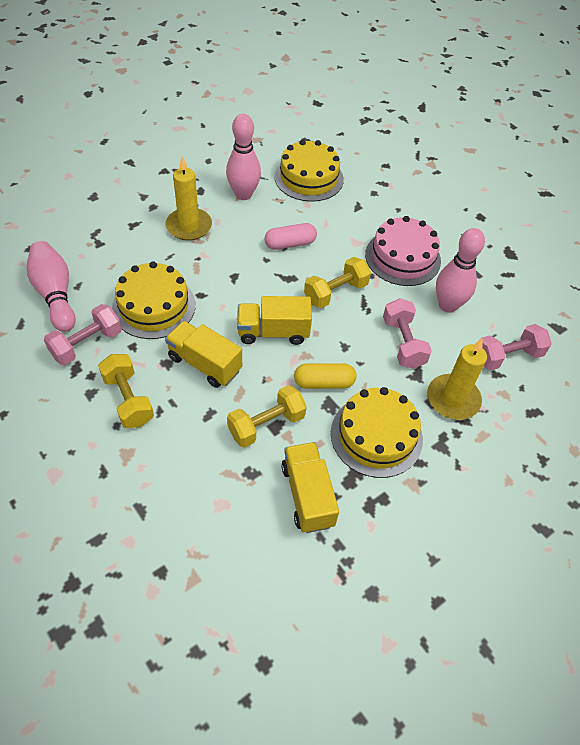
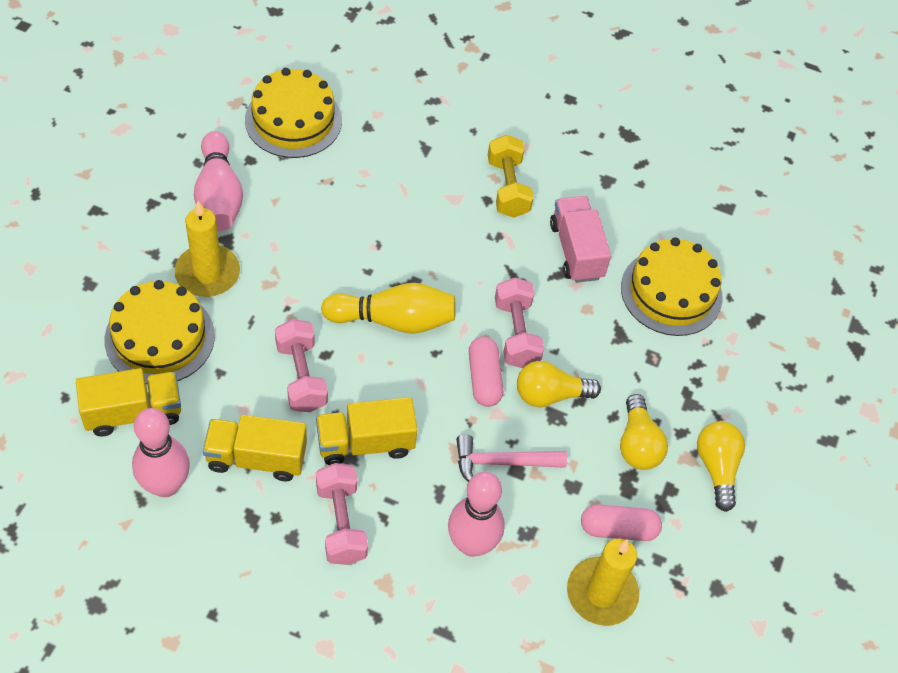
pink cake: [365,216,441,286] = 1 -> none = 0
pink capsule: [265,223,317,250] = 1 -> [469,336,503,407] [581,504,662,541] = 2
pink hammer: none = 0 -> [456,434,567,482] = 1
pink truck: none = 0 -> [550,196,611,283] = 1
yellow bowling pin: none = 0 -> [321,283,456,334] = 1
yellow capsule: [294,363,356,389] = 1 -> none = 0
yellow dumbbell: [98,354,154,428] [227,385,307,447] [304,257,371,308] = 3 -> [488,135,534,218] = 1
yellow light bulb: none = 0 -> [517,361,601,407] [620,394,668,470] [697,421,745,512] = 3

